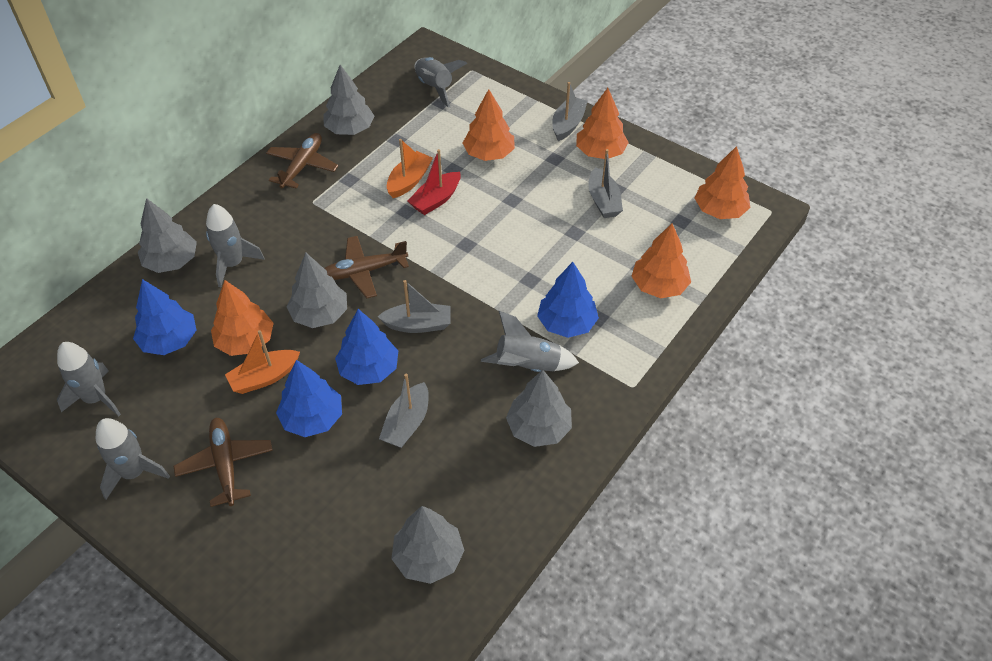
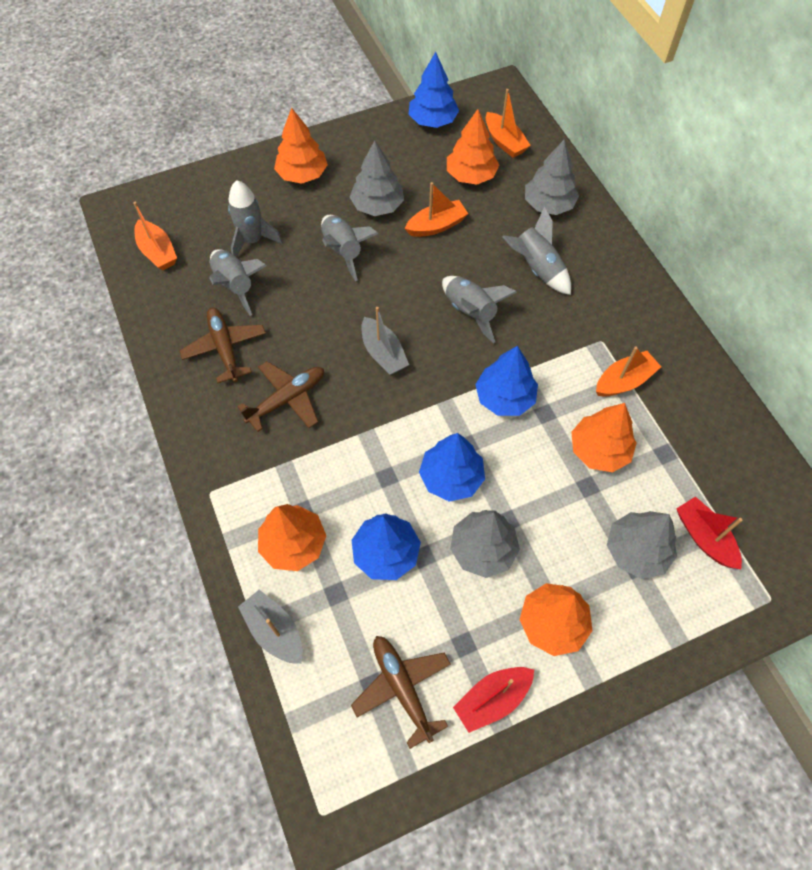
grey boat: [377,280,451,333] [379,374,429,448] [552,82,588,141] [588,149,623,218] = 4 -> [238,590,303,664] [361,307,409,375] = 2
grey tree: [138,198,197,273] [287,253,347,328] [323,65,374,135] [391,506,465,584] [506,370,572,447] = 5 -> [350,140,404,216] [450,510,520,578] [525,140,579,215] [607,511,677,579] = 4
orange boat: [225,330,300,394] [387,139,433,198] = 2 -> [133,202,177,270] [404,182,468,237] [486,89,531,158] [596,346,661,397] = 4
red boat: [408,149,461,215] = 1 -> [453,667,534,733] [676,496,743,569] = 2

